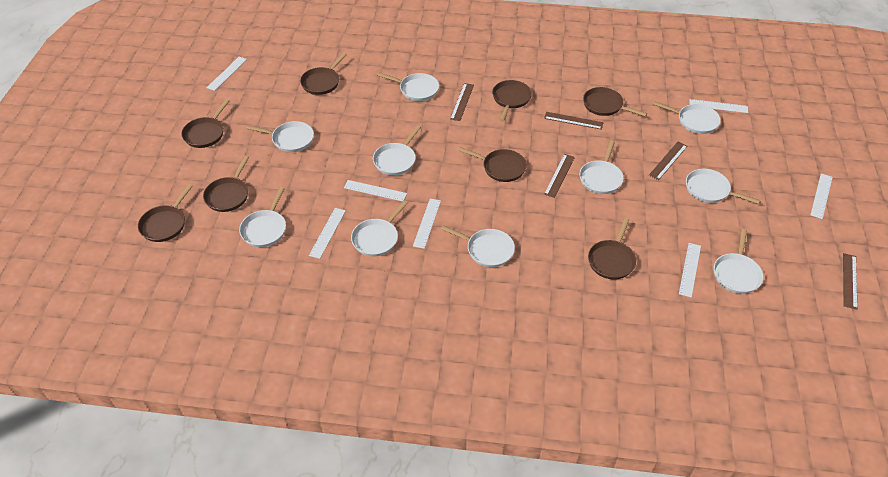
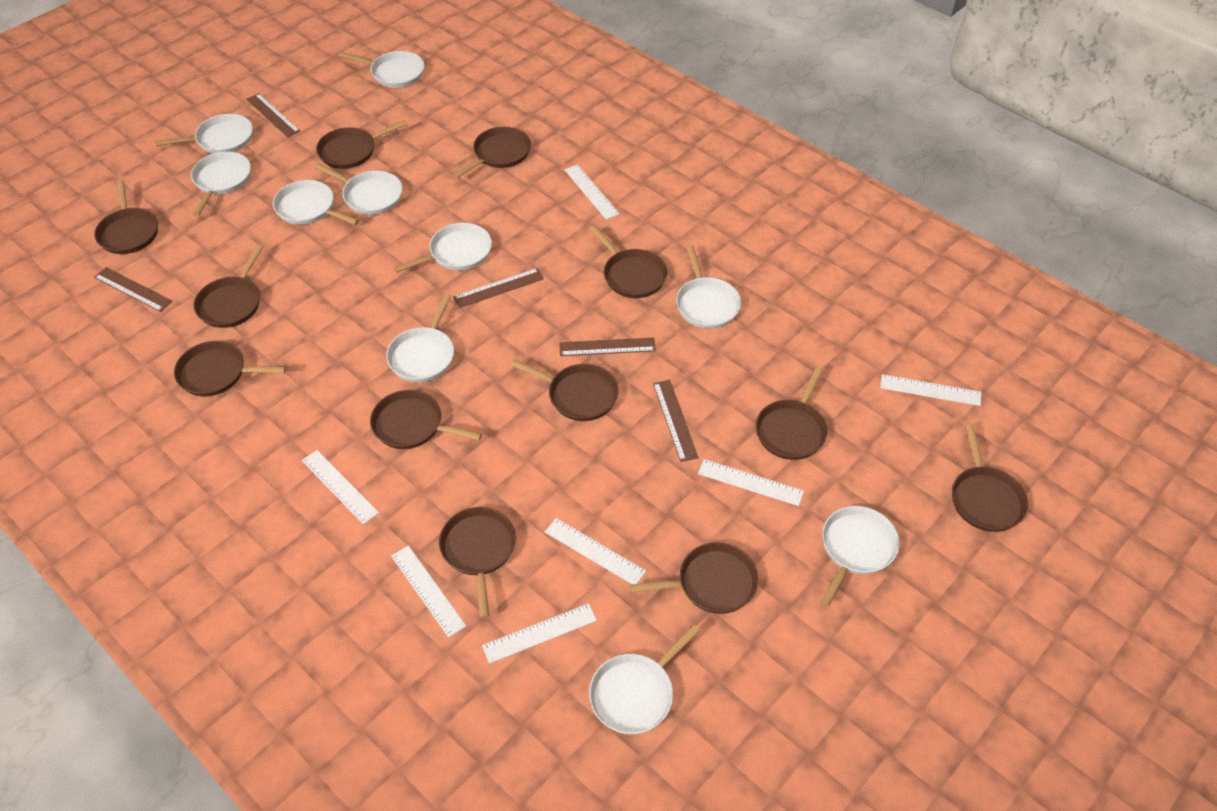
brown pan: [138,184,193,242] [181,99,229,148] [203,156,249,212] [300,53,347,95] [458,147,527,182] [492,80,532,122] [583,87,647,117] [588,218,636,279] = 8 -> [94,180,158,254] [174,341,286,396] [194,245,263,328] [316,120,408,169] [370,390,482,449] [439,507,516,619] [453,127,531,179] [510,360,618,421] [590,226,667,298] [629,542,758,614] [756,366,827,460] [952,425,1028,532] = 12

